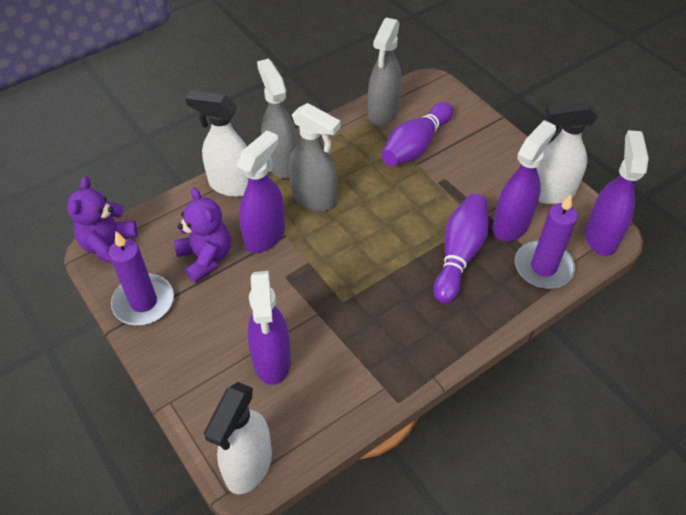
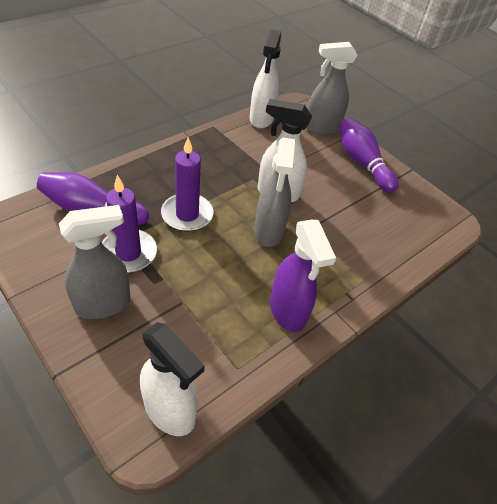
purple spray bottle: [236,130,285,253] [248,271,291,385] [492,120,556,241] [585,130,649,256] = 4 -> [270,220,336,332] = 1
purple teddy bear: [67,177,137,263] [174,187,231,283] = 2 -> none = 0

